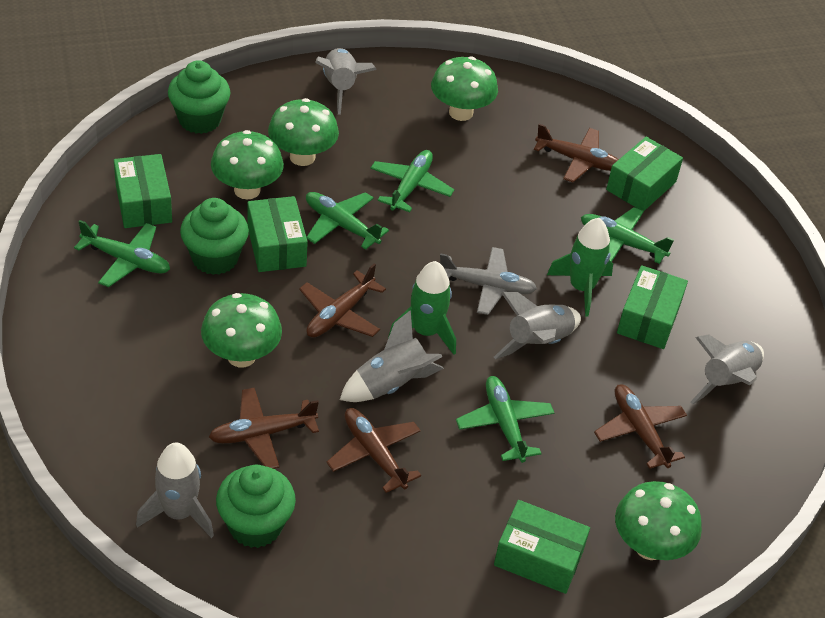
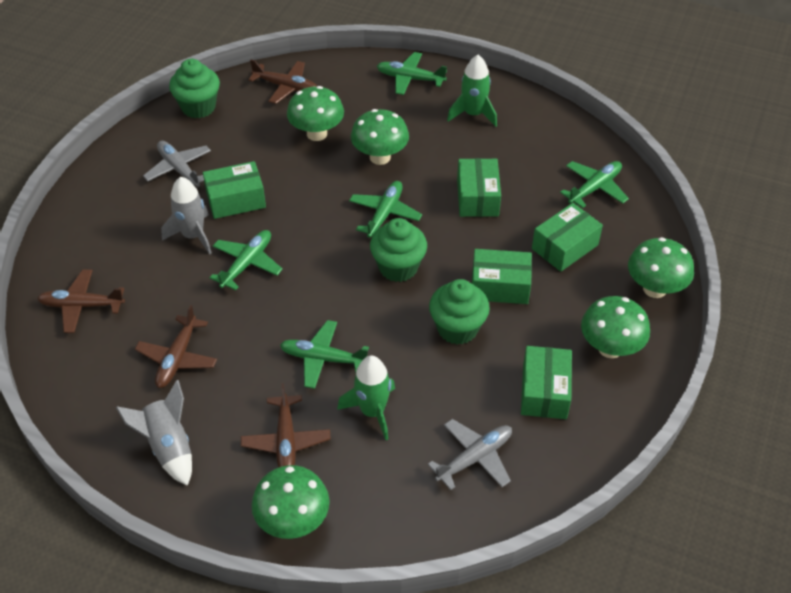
brown plane: [209,388,319,469] [299,264,386,337] [326,408,421,493] [534,124,619,182] [594,384,687,469] = 5 -> [37,269,125,333] [135,305,217,388] [241,383,331,468] [248,60,317,104] = 4
grey plane: [440,247,537,315] = 1 -> [143,141,211,187] [428,419,512,490] = 2
grey rocket: [136,442,214,538] [315,48,376,115] [340,310,444,402] [494,292,581,359] [691,334,764,404] = 5 -> [116,380,192,486] [161,177,212,255] = 2

